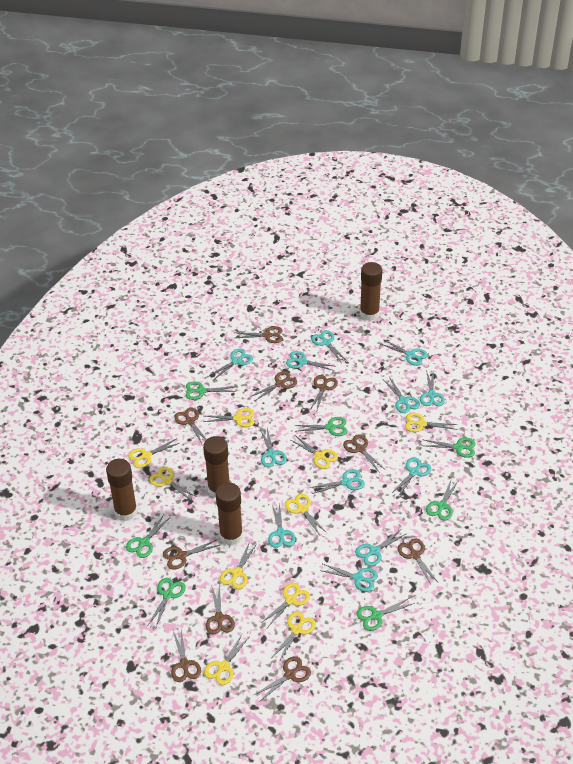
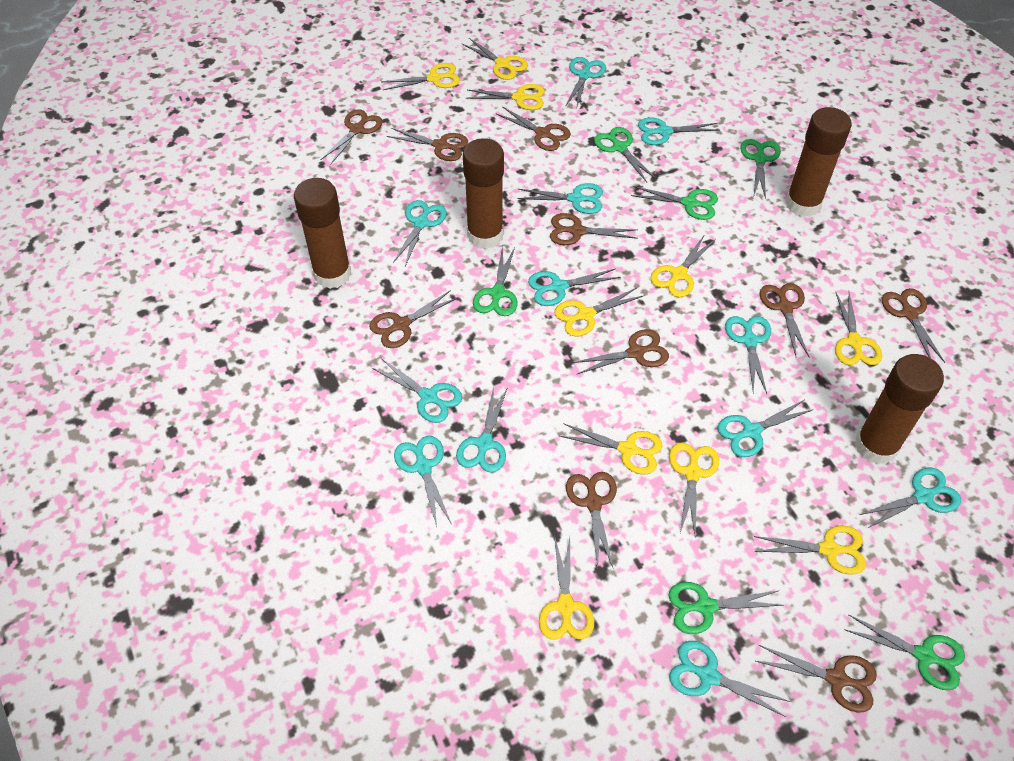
green scissors: [126,515,169,558] [148,578,185,627] [186,381,236,400] [295,417,347,436] [356,597,415,631] [424,438,476,458] [426,478,459,521] = 7 -> [473,246,518,316] [594,127,657,182] [631,186,718,220] [668,582,783,634] [740,139,781,199] [844,615,965,690] = 6

